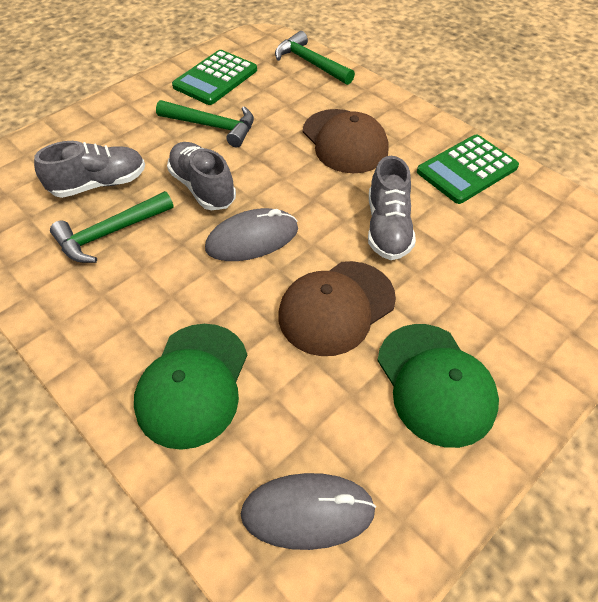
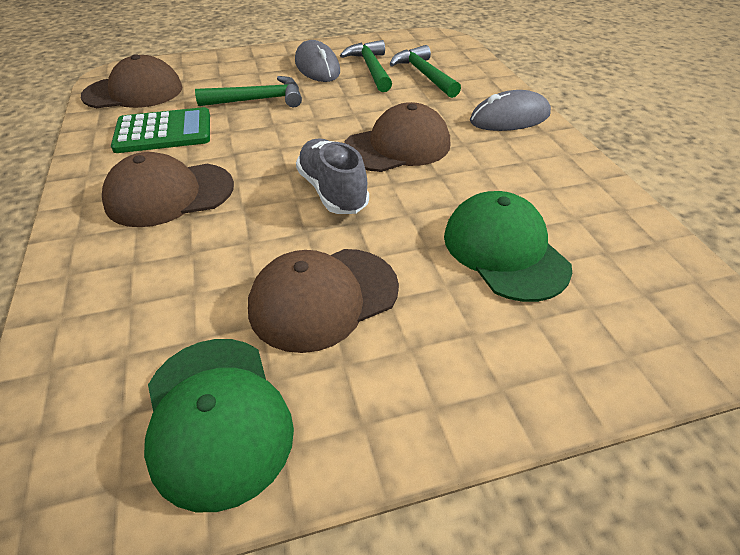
brown cap: [278,261,396,356] [303,109,388,173] = 2 -> [81,54,183,108] [102,152,234,227] [248,249,399,353] [344,102,450,172] = 4
green calculator: [172,50,257,105] [417,134,519,204] = 2 -> [111,107,210,153] = 1
grey shoe: [34,141,145,198] [167,142,236,210] [368,156,416,260] = 3 -> [296,138,369,214] = 1

